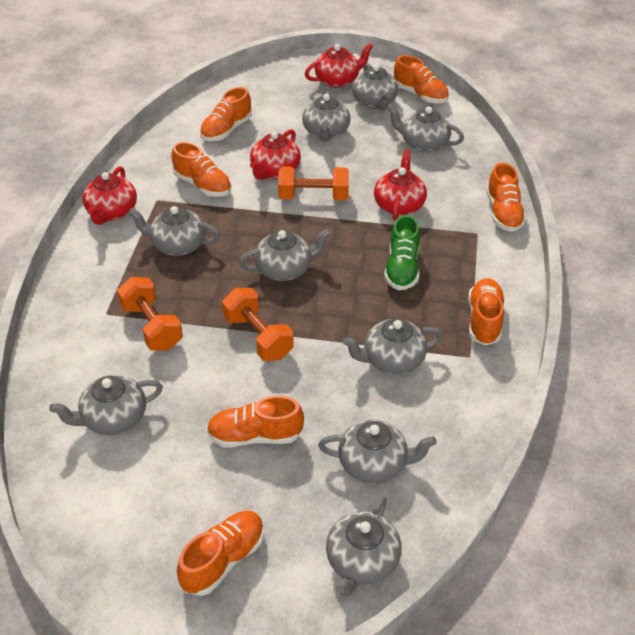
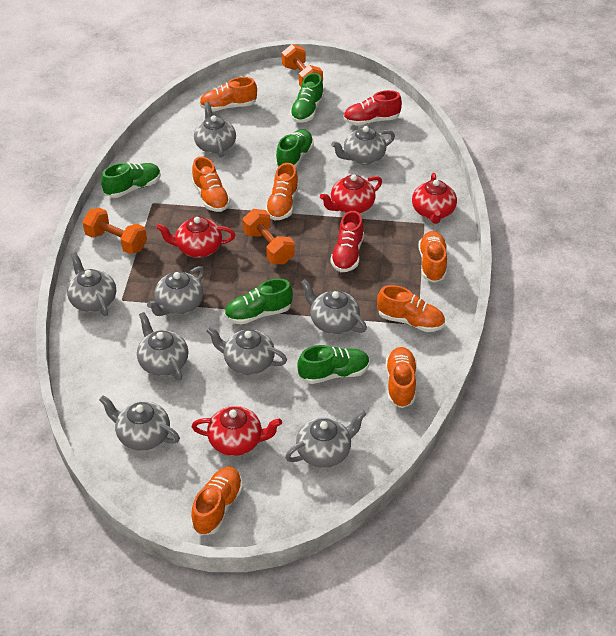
green shoe: [384,215,420,290] = 1 -> [101,163,161,198] [224,278,293,325] [275,129,314,168] [290,73,324,123] [297,345,370,384] = 5
red shoe: none = 0 -> [330,211,364,272] [343,90,402,126] = 2

